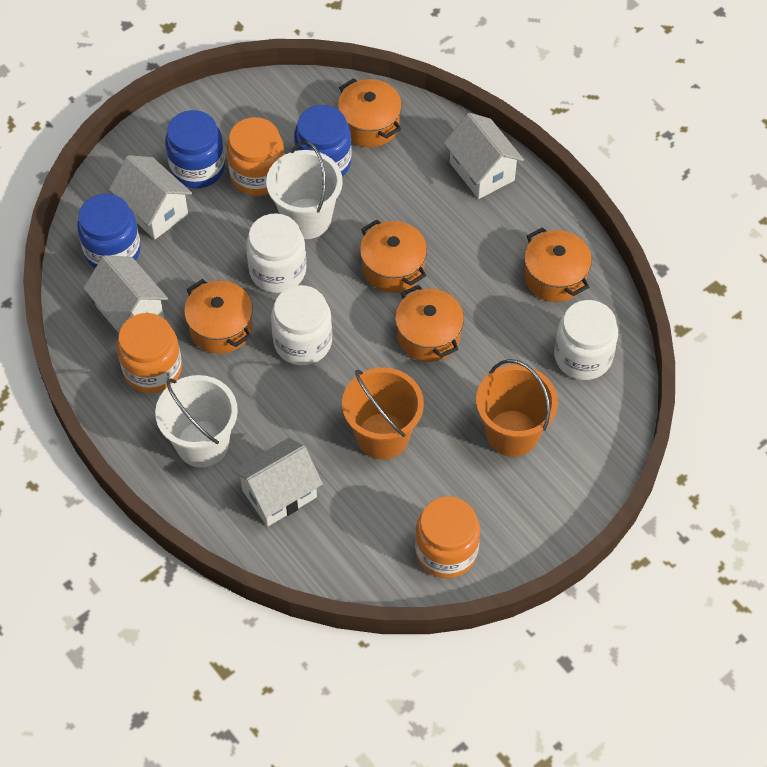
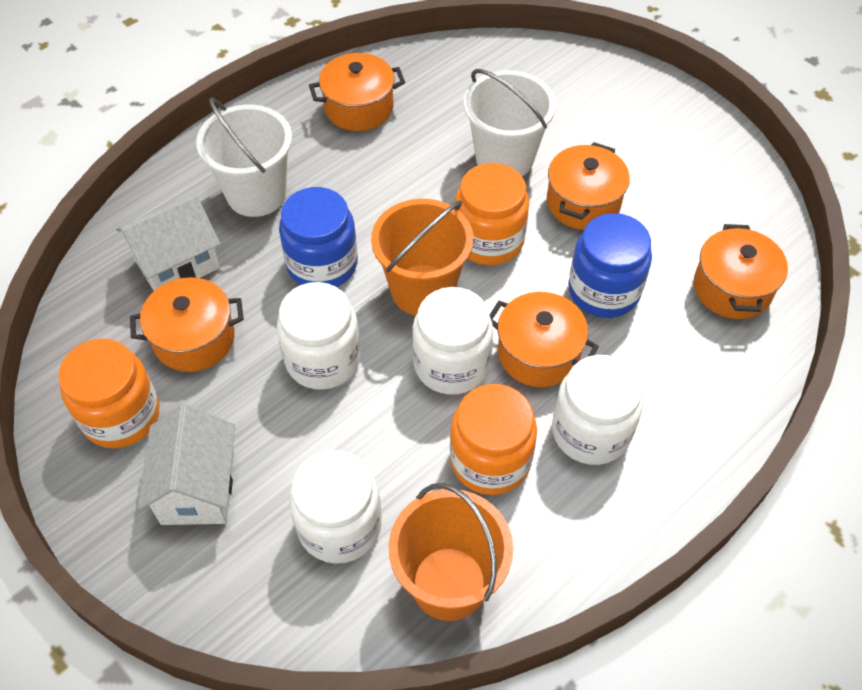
blue jar: [77,194,141,268] [165,110,225,189] [294,105,352,177] = 3 -> [279,187,358,287] [568,213,652,318] = 2
white house: [83,255,168,333] [109,155,192,239] [233,438,323,526] [444,113,524,199] = 4 -> [116,194,220,291] [138,404,235,525] = 2
white jar: [246,213,306,293] [271,285,332,365] [554,300,618,380] = 3 -> [277,282,361,390] [289,450,382,564] [412,287,493,395] [552,355,643,465] = 4

